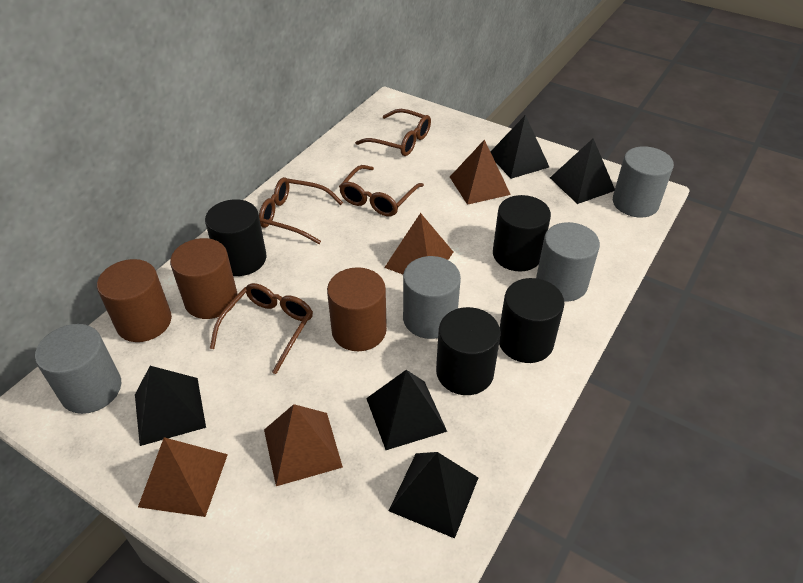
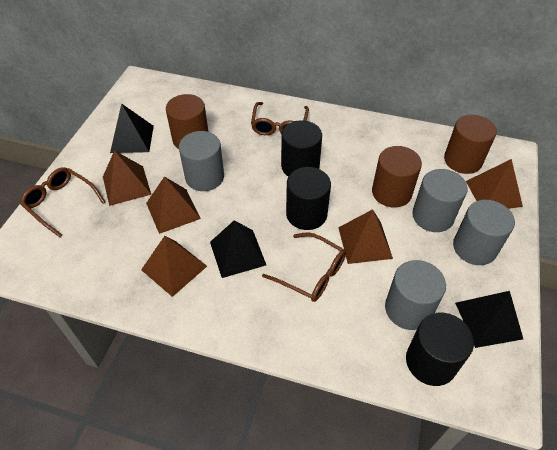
black cylinder: [205,199,267,276] [436,307,501,395] [493,195,551,272] [499,278,564,363] = 4 -> [281,120,322,177] [286,167,331,230] [406,313,474,386] = 3
black pyramid: [135,366,206,446] [366,370,447,450] [389,452,478,538] [490,115,549,179] [550,138,615,204] = 5 -> [110,103,154,153] [210,220,266,278] [455,291,523,348] = 3
brown glasses: [210,283,313,374] [259,177,343,244] [339,165,424,217] [355,109,431,156] = 4 -> [20,167,105,237] [251,102,309,135] [262,232,346,302] = 3
brown pyramid: [138,437,228,517] [264,404,343,486] [384,213,453,274] [450,139,511,205] = 4 -> [103,150,151,206] [141,236,207,297] [146,176,201,234] [338,209,393,264] [466,159,523,209] = 5

